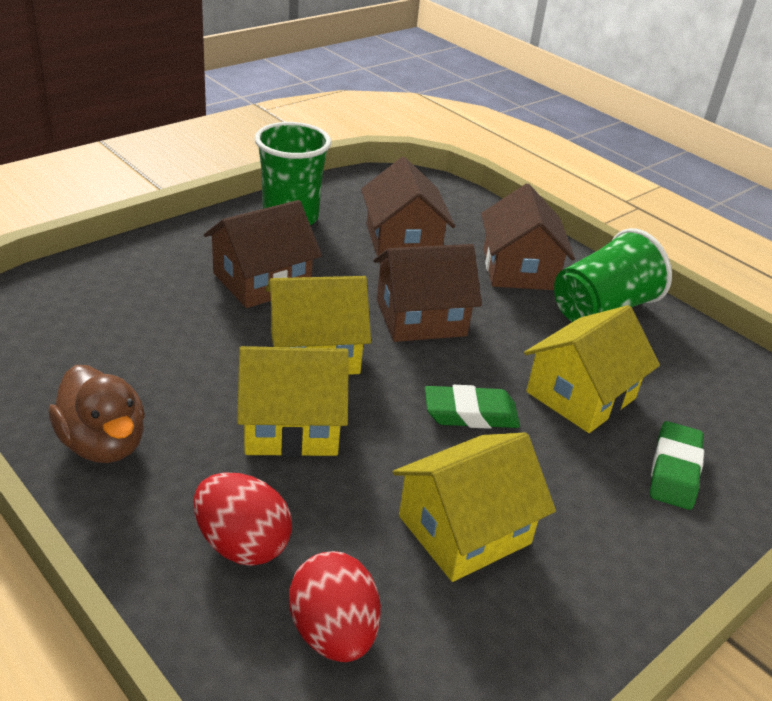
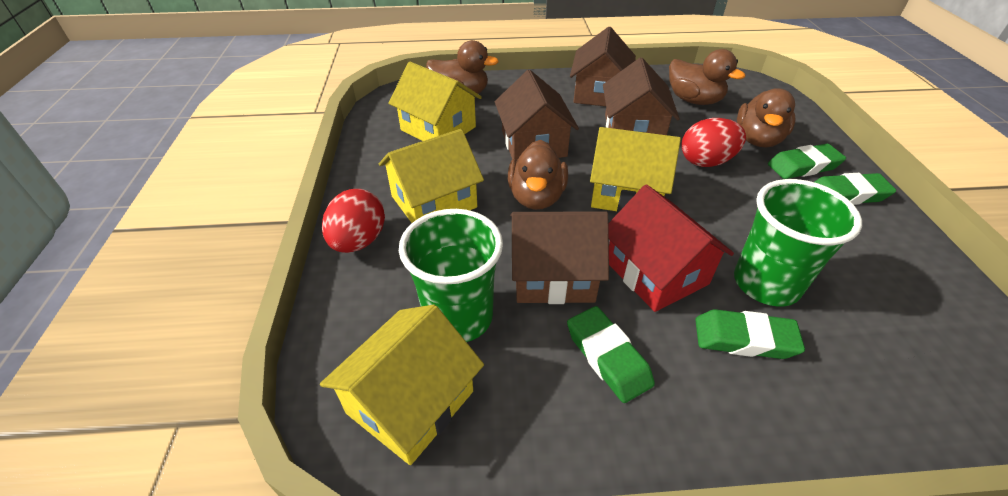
brown duck: [49,365,145,463] = 1 -> [426,40,499,94] [508,140,568,210] [669,49,745,105] [737,88,795,148] = 4
green eraser: [425,385,520,429] [650,421,704,510] = 2 -> [567,306,655,403] [695,309,805,359] [768,144,846,179] [814,173,896,205] = 4
red house: none = 0 -> [608,184,734,312] = 1

